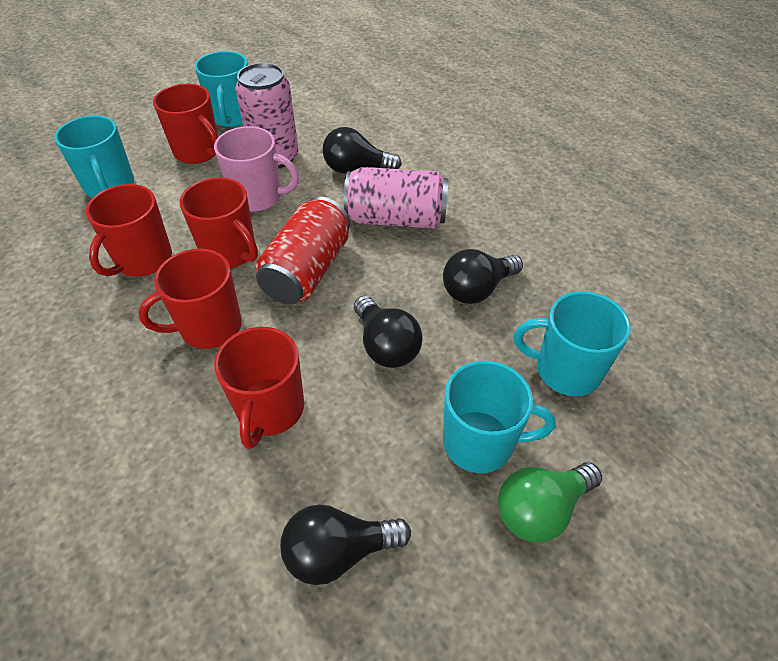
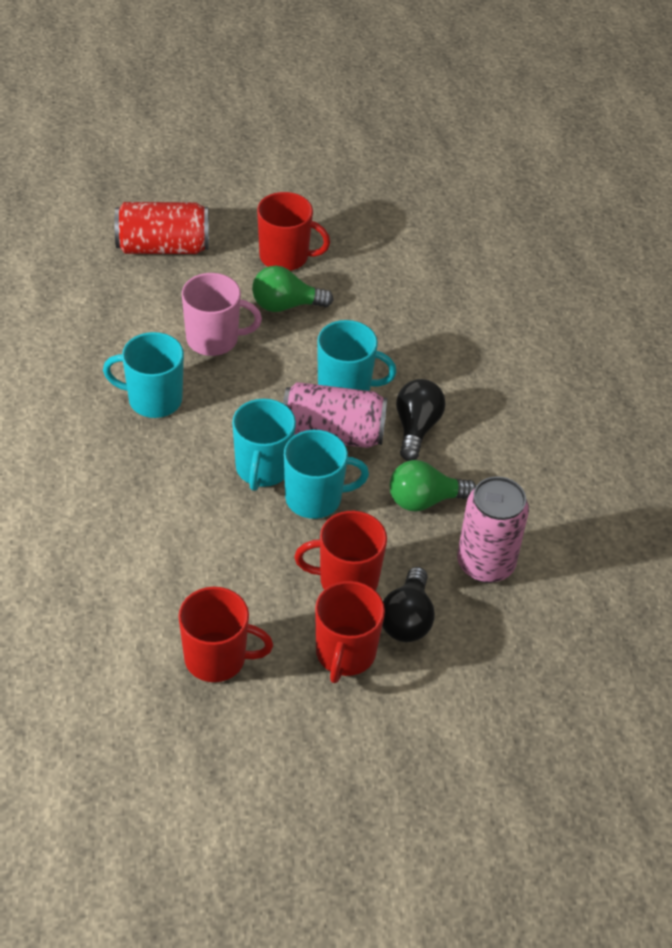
black light bulb: [280,504,411,585] [323,127,402,174] [354,296,422,368] [443,249,523,304] = 4 -> [382,567,435,642] [396,379,446,461] = 2
green light bulb: [498,462,602,543] = 1 -> [252,266,333,312] [390,460,476,512] = 2
red mug: [86,184,172,277] [138,249,242,349] [153,84,218,164] [180,177,258,268] [214,327,304,449] = 5 -> [178,587,273,682] [257,192,330,271] [294,511,387,591] [315,581,385,683] = 4

